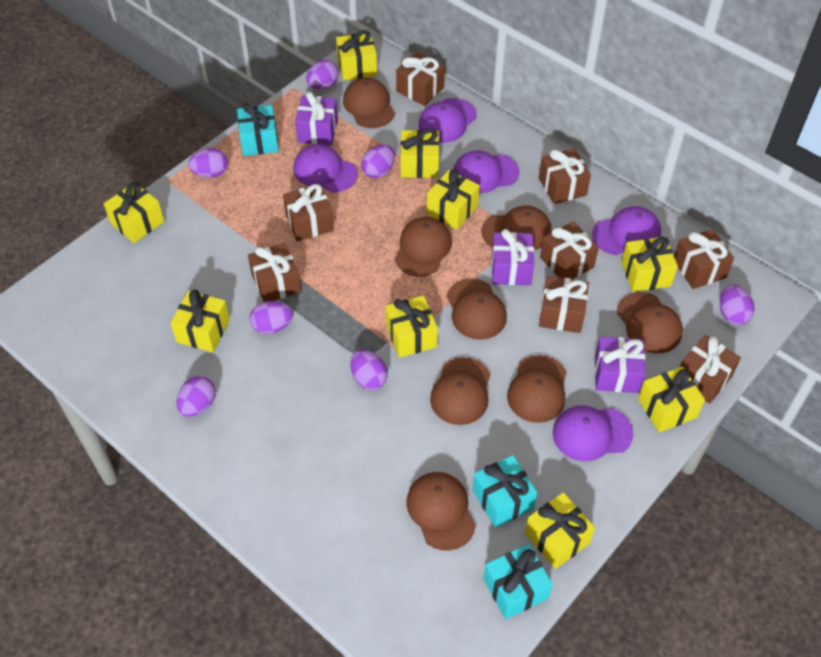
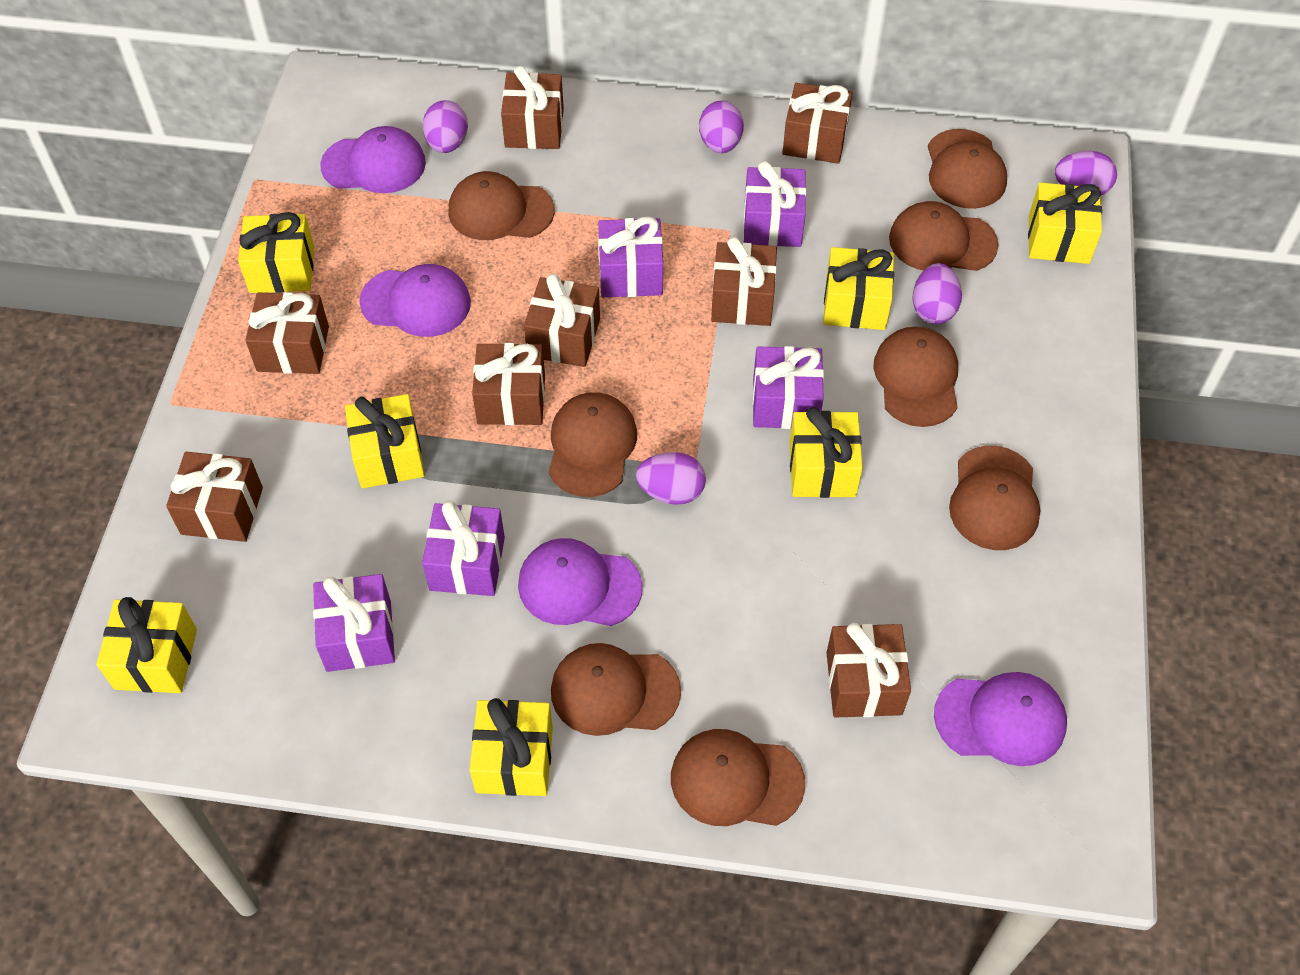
purple cap: [293,144,358,193] [419,98,477,143] [453,150,519,194] [553,405,634,461] [592,206,661,255] = 5 -> [320,126,426,193] [359,264,471,337] [518,538,642,626] [934,672,1067,766] = 4
purple egg: [176,376,216,417] [188,148,228,178] [250,301,293,334] [306,60,339,90] [351,349,388,390] [361,144,395,178] [720,285,755,325] = 7 -> [422,100,468,153] [636,452,706,505] [699,101,744,153] [912,263,962,324] [1055,151,1117,195] = 5
purple gift: [295,92,338,146] [492,229,534,285] [595,337,646,393] = 3 -> [313,574,395,672] [422,500,505,596] [598,216,663,297] [743,161,806,247] [752,346,824,429] = 5
turquoise gift: [237,103,279,156] [473,455,537,528] [483,544,553,619] = 3 -> none = 0
yellow gift: [104,182,164,243] [170,289,230,352] [336,30,377,81] [385,295,438,358] [400,128,440,178] [427,169,480,230] [525,492,595,569] [621,237,678,292] [638,366,705,433] = 9 -> [97,597,197,693] [238,212,314,293] [345,394,425,488] [470,698,553,796] [789,407,863,498] [823,247,894,330] [1028,182,1102,264] = 7

